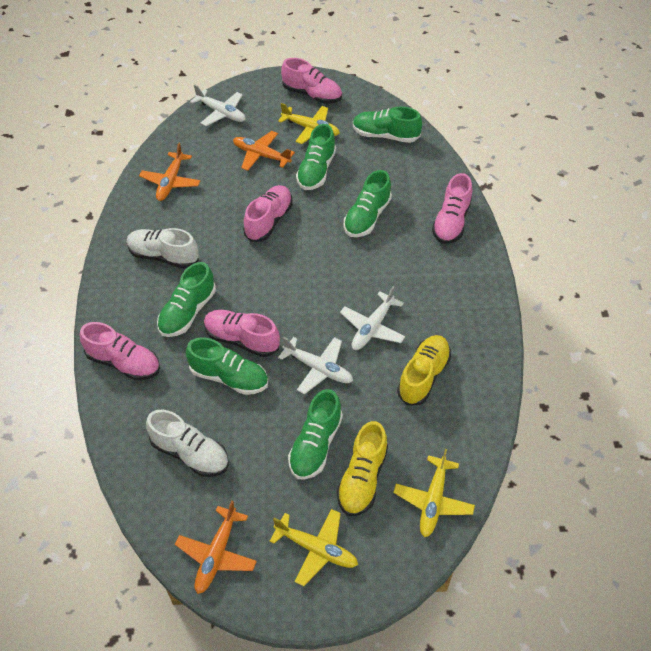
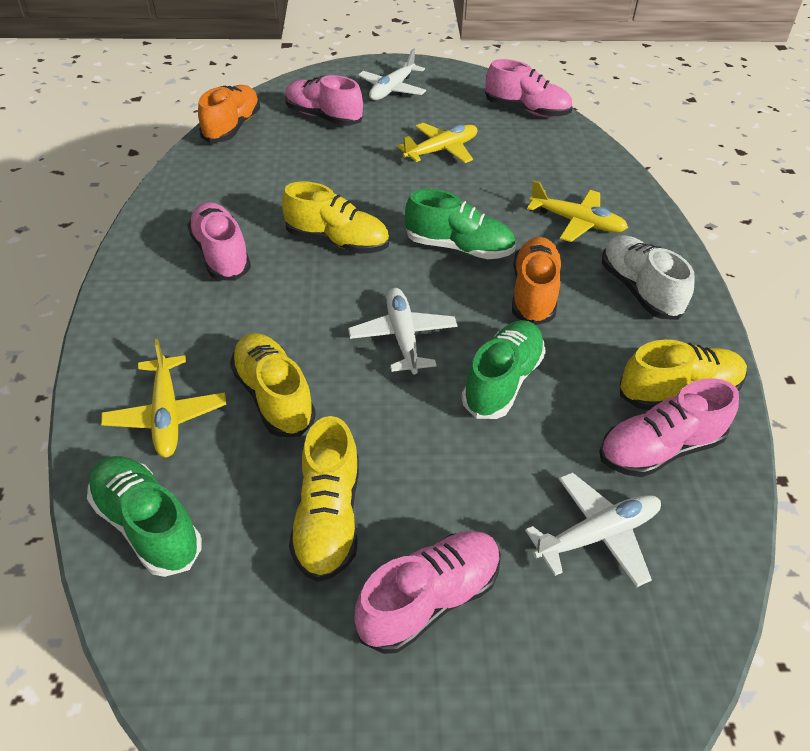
green shoe: [157,262,216,337] [186,337,268,395] [288,389,343,480] [296,124,336,190] [344,170,392,237] [353,106,422,143] = 6 -> [87,456,202,577] [405,189,516,259] [461,320,546,419] = 3
orange plane: [139,143,200,201] [175,500,257,594] [233,131,295,171] = 3 -> none = 0
orange shoe: none = 0 -> [198,85,260,143] [512,237,562,325] = 2
white shoe: [127,228,199,269] [146,410,229,477] = 2 -> [602,235,695,320] = 1
yellow shoe: [337,421,388,516] [397,335,451,405] = 2 -> [230,333,316,437] [282,181,389,254] [289,416,359,582] [620,340,747,410] = 4

